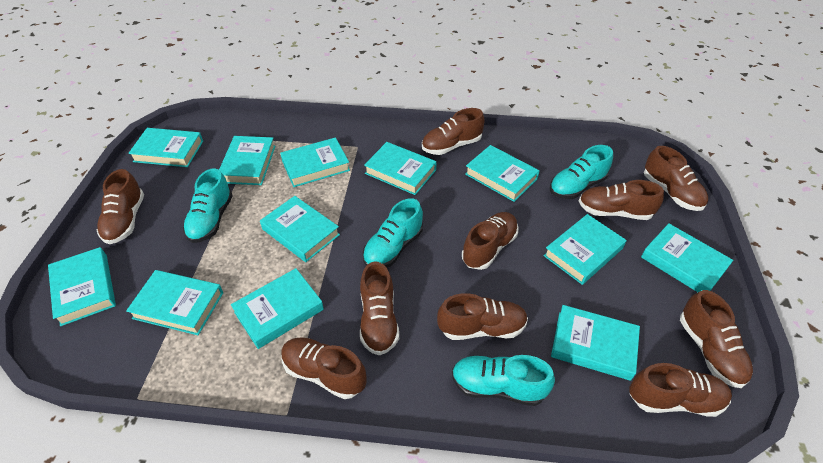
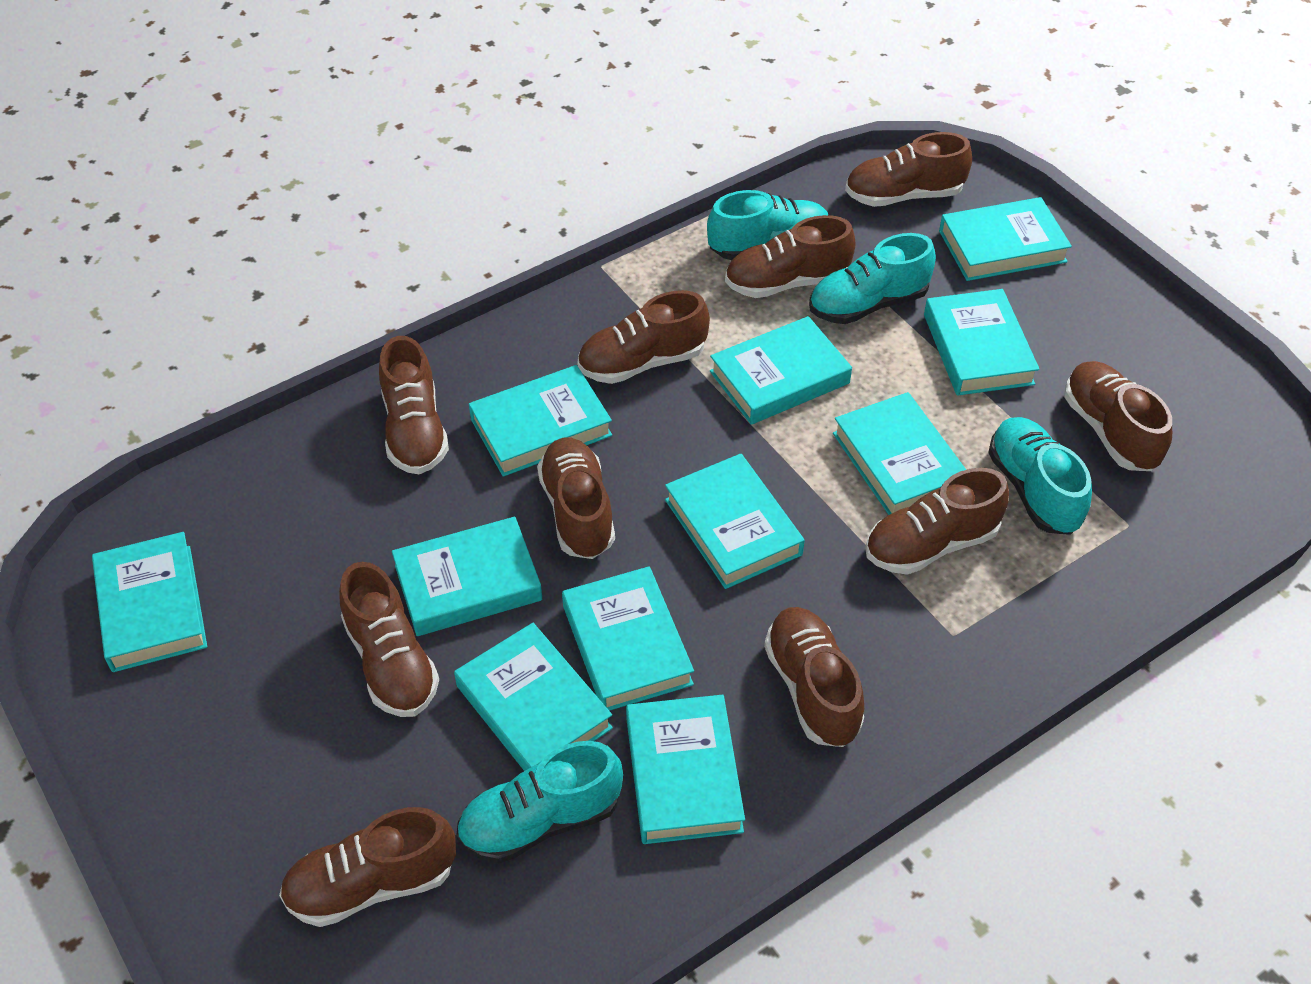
turquoise book: [48,247,116,326] [126,270,223,335] [128,128,203,167] [219,136,276,185] [231,268,324,349] [260,196,340,262] [280,137,350,187] [364,142,437,195] [465,145,540,202] [544,214,626,285] [551,305,640,381] [641,223,733,292] = 12 -> [92,532,207,672] [392,517,543,636] [454,623,613,771] [469,365,612,477] [562,566,694,711] [626,695,745,844] [665,454,805,589] [710,316,852,425] [833,392,966,515] [924,289,1040,396] [939,197,1072,281] = 11

